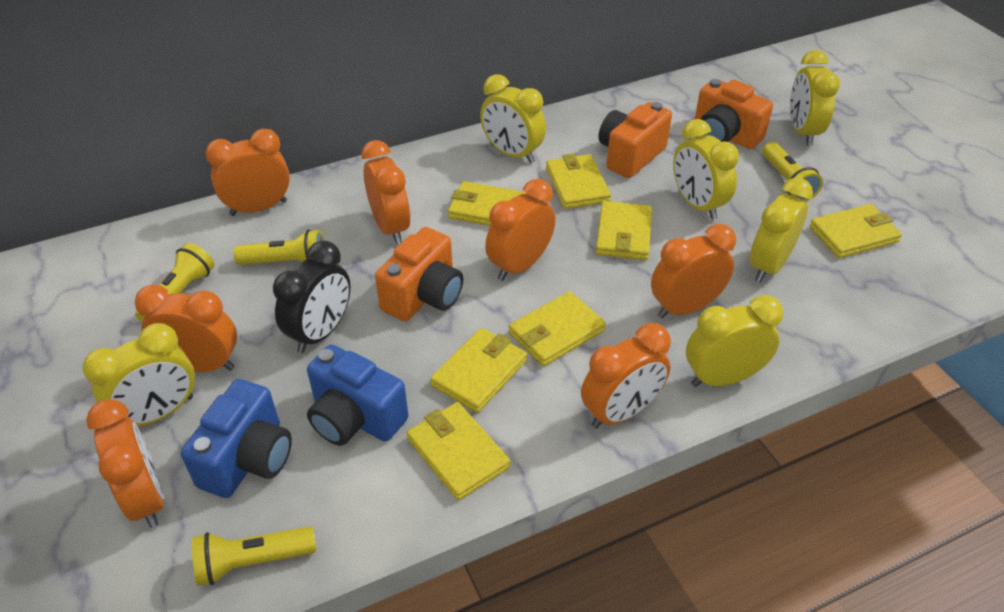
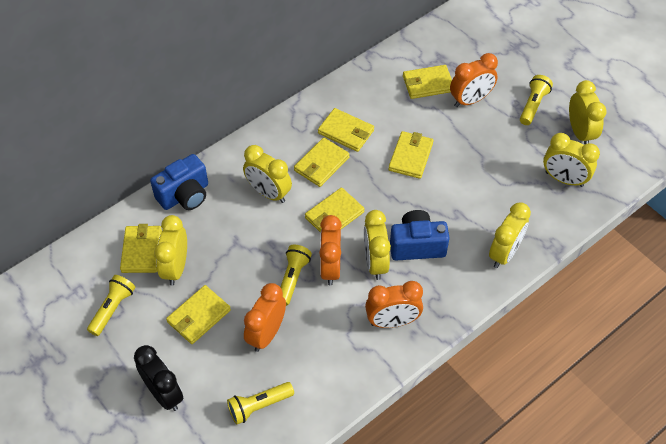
orange camera: [375,227,463,321] [599,102,672,178] [695,79,773,149] = 3 -> none = 0
orange clock: [86,399,164,528] [135,284,237,372] [206,129,290,216] [362,140,411,244] [485,179,555,281] [581,323,671,429] [651,224,736,318] = 7 -> [244,283,286,352] [319,215,342,286] [365,281,423,328] [450,53,498,107] = 4

